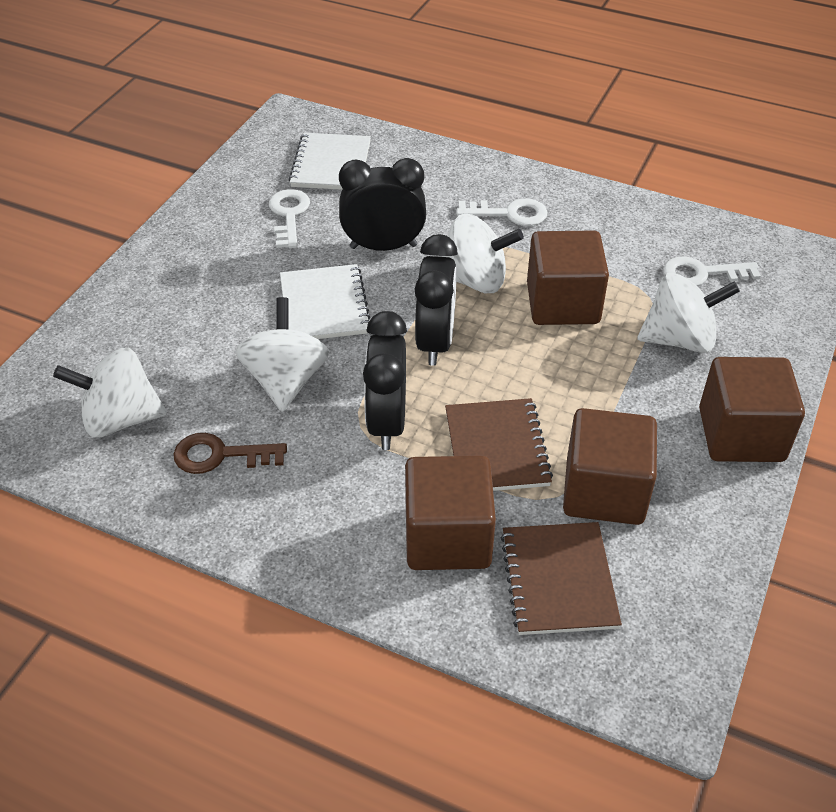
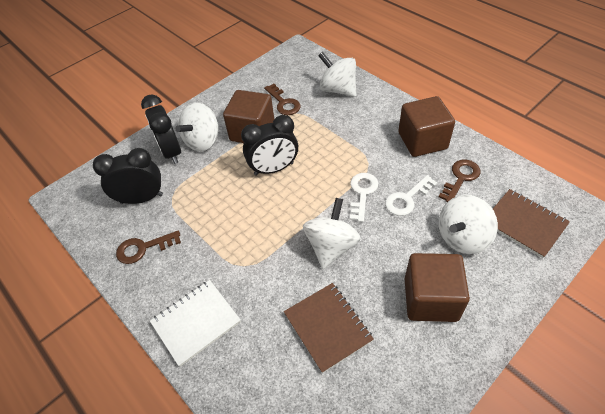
brown cube: [405,456,496,570] [527,230,609,325] [563,408,657,525] [699,357,805,462] = 4 -> [223,90,274,143] [398,96,455,157] [404,253,470,322] = 3
brown key: [173,433,287,474] = 1 -> [116,231,181,264] [264,84,301,115] [439,160,480,202] = 3
white key: [269,189,310,248] [457,198,547,226] [663,256,761,286] = 3 -> [350,173,378,222] [385,175,437,216] = 2
white notebook: [280,264,370,339] [289,133,371,190] = 2 -> [150,280,241,367] = 1

